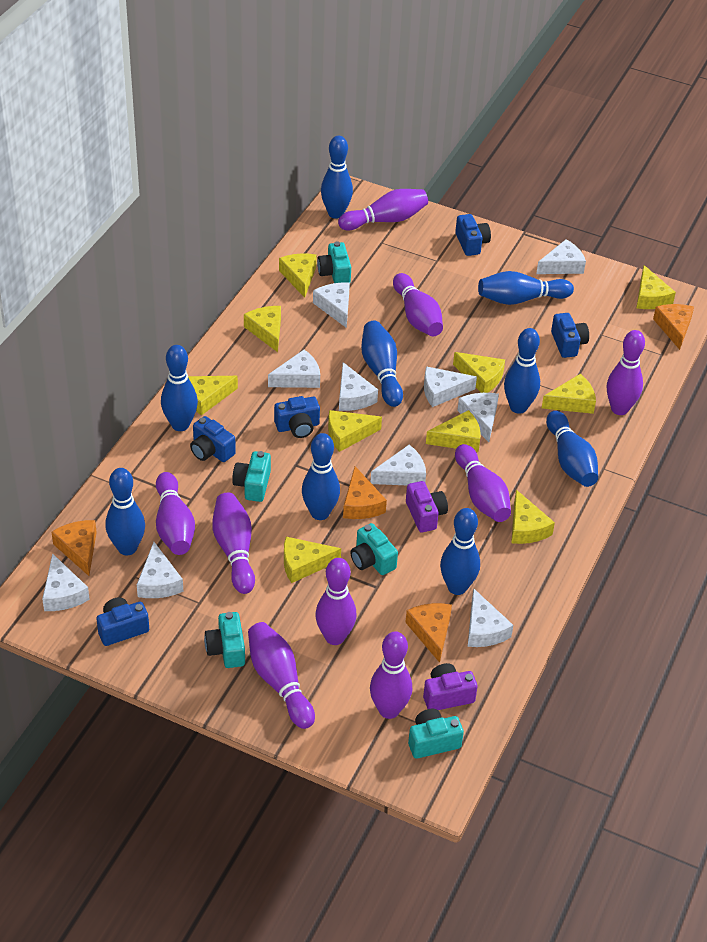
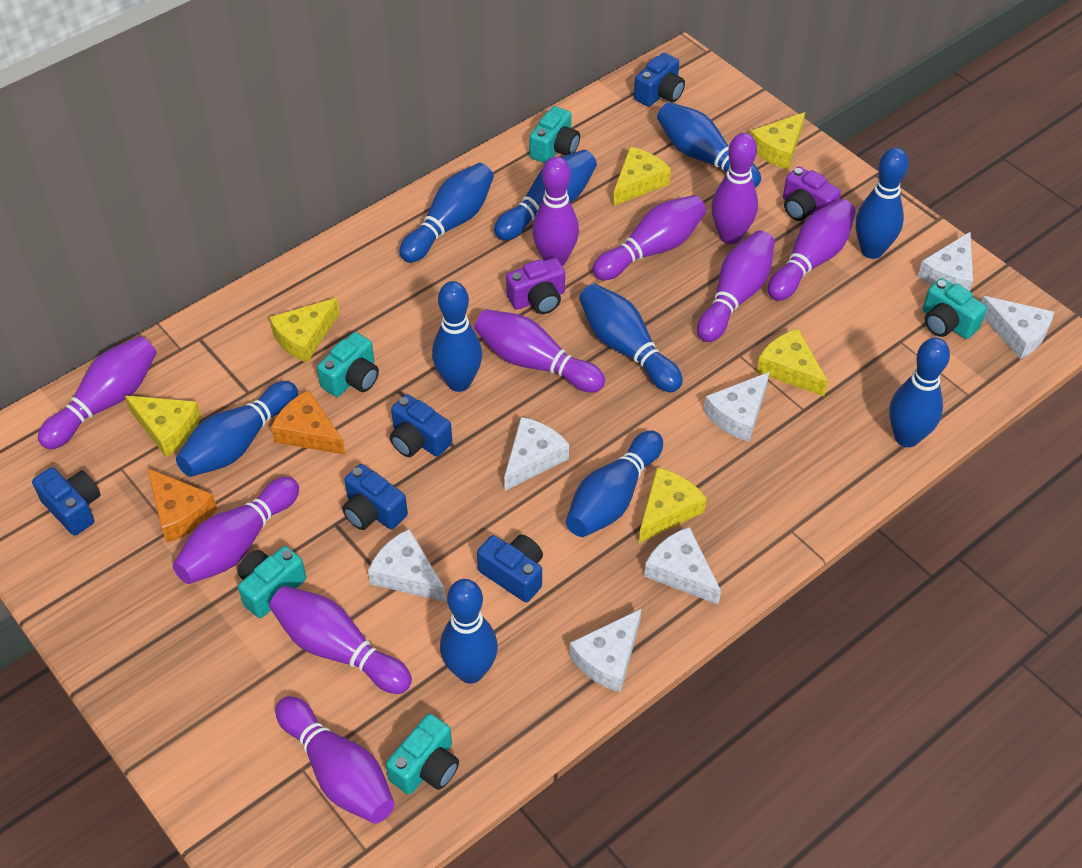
blue bowling pin: [106,468,145,556] [161,345,198,431] [302,433,340,520] [321,136,353,219] [361,321,403,407] [440,508,480,595] [478,271,574,305] [504,328,540,414] [546,411,598,487] = 9 -> [176,381,298,477] [399,163,494,263] [432,281,482,392] [440,579,498,683] [494,150,597,241] [566,430,663,537] [579,283,683,392] [657,102,761,188] [856,147,908,259] [889,337,950,447] = 10
orange cheese: [51,520,97,576] [343,466,387,519] [405,603,452,663] [653,304,694,350] = 4 -> [147,468,217,543] [271,390,345,455] = 2
purple bowling pin: [156,472,195,555] [212,493,255,594] [248,622,315,729] [316,558,357,645] [338,189,428,230] [370,631,412,719] [393,273,443,336] [455,444,511,522] [607,330,645,415] = 9 -> [38,336,157,449] [173,477,299,584] [269,586,412,694] [275,696,395,824] [474,309,605,393] [532,157,579,266] [592,195,706,280] [697,231,775,342] [711,133,758,244] [768,199,856,301] = 10
white cheese: [42,553,90,611] [137,542,183,598] [268,349,320,388] [313,283,350,328] [339,362,378,411] [370,445,426,485] [424,366,477,407] [457,393,499,442] [468,589,513,647] [536,239,586,274] = 10 -> [368,529,446,602] [504,417,569,491] [569,609,641,692] [644,527,721,605] [704,372,770,442] [917,232,973,291] [981,296,1054,359] = 7
yellow cheese: [188,376,238,416] [244,306,281,352] [279,254,317,298] [284,537,341,583] [328,410,382,452] [426,410,481,452] [453,352,505,393] [511,490,555,544] [542,374,596,414] [637,265,676,309] = 10 -> [125,396,201,457] [269,298,340,363] [613,147,671,206] [639,467,706,543] [750,112,805,170] [757,329,828,396] = 6

